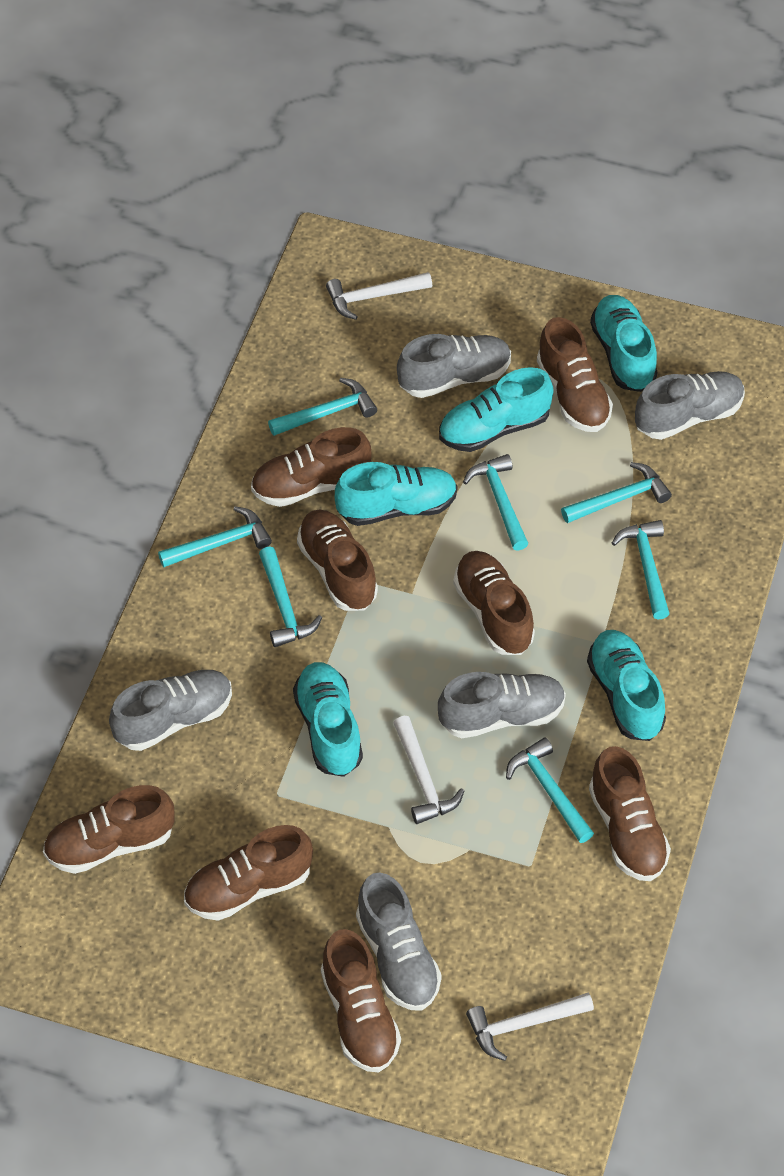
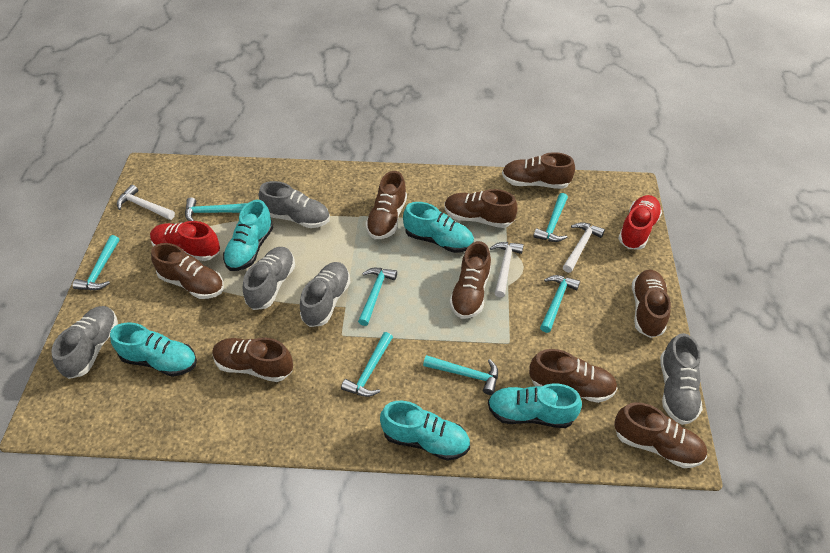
brown shoe: [43,785,175,874] [184,825,313,921] [251,427,372,507] [297,509,378,611] [321,929,401,1073] [453,551,535,655] [537,317,613,432] [589,746,671,881] = 8 -> [151,243,224,299] [212,338,293,382] [365,171,407,239] [444,189,518,228] [450,241,491,319] [502,152,575,189] [529,349,618,403] [614,402,707,468] [632,270,671,338] = 9
red shoe: none = 0 -> [150,221,220,261] [618,195,662,249] = 2

